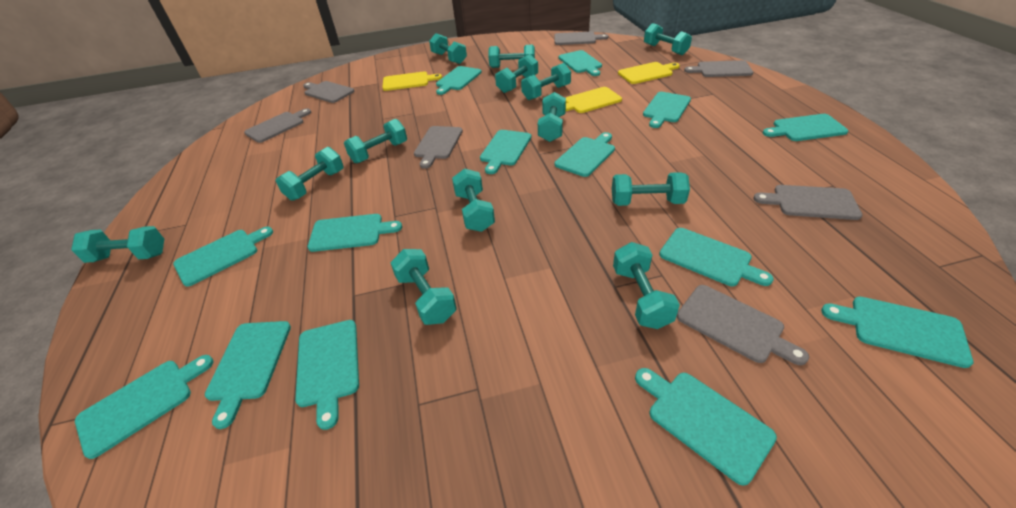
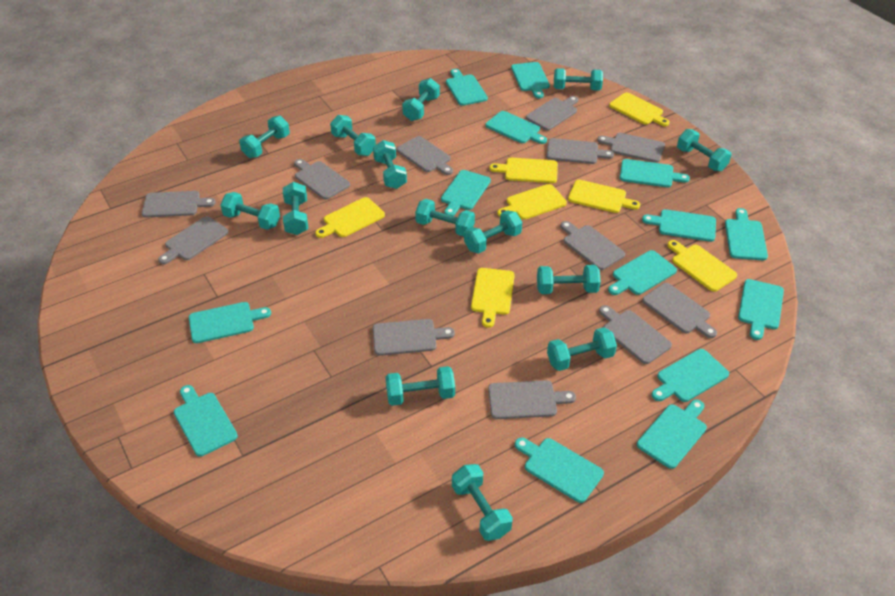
grey cutting board: [244,108,311,143] [303,81,354,103] [414,126,463,169] [554,32,608,45] [677,285,809,365] [684,60,753,77] [753,185,863,220] = 7 -> [142,191,216,218] [158,216,228,264] [294,159,350,200] [373,319,455,356] [396,136,453,175] [488,380,576,419] [526,96,578,131] [546,138,614,164] [560,221,625,270] [597,133,665,163] [599,305,672,364] [642,283,717,338] = 12
turquoise dumbbell: [71,226,164,263] [276,147,343,201] [344,119,407,163] [391,249,457,325] [429,33,467,64] [452,168,495,232] [488,45,535,68] [495,54,538,93] [521,63,571,100] [538,92,566,142] [612,172,690,206] [613,242,680,329] [644,23,692,55] = 13 -> [220,192,280,230] [239,115,290,158] [283,182,308,235] [330,115,376,156] [373,140,407,189] [385,366,455,406] [402,78,440,121] [415,199,475,236] [452,464,513,541] [464,210,522,254] [537,265,601,294] [547,327,617,371] [554,68,603,91] [677,129,732,171] = 14
yellow cutting board: [382,71,442,91] [565,87,622,113] [618,62,680,84] = 3 -> [315,197,385,238] [471,268,515,328] [489,158,558,183] [497,184,567,220] [568,180,640,213] [609,92,670,126] [668,240,737,292] = 7

